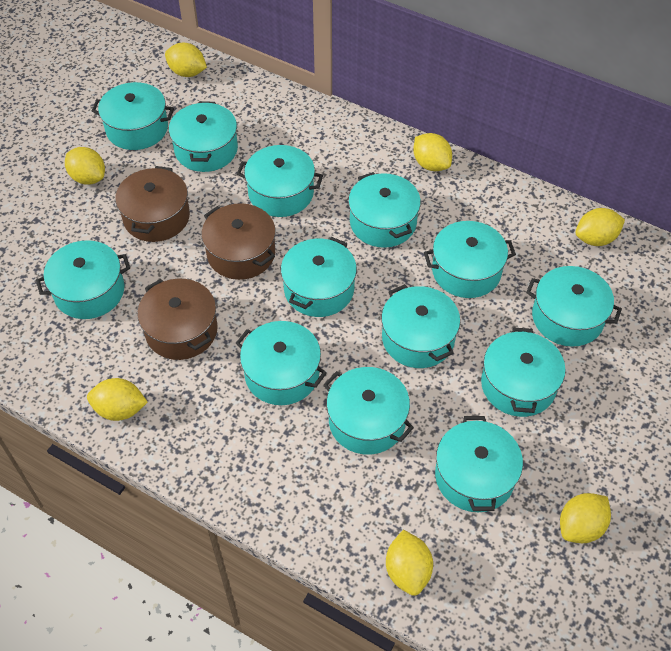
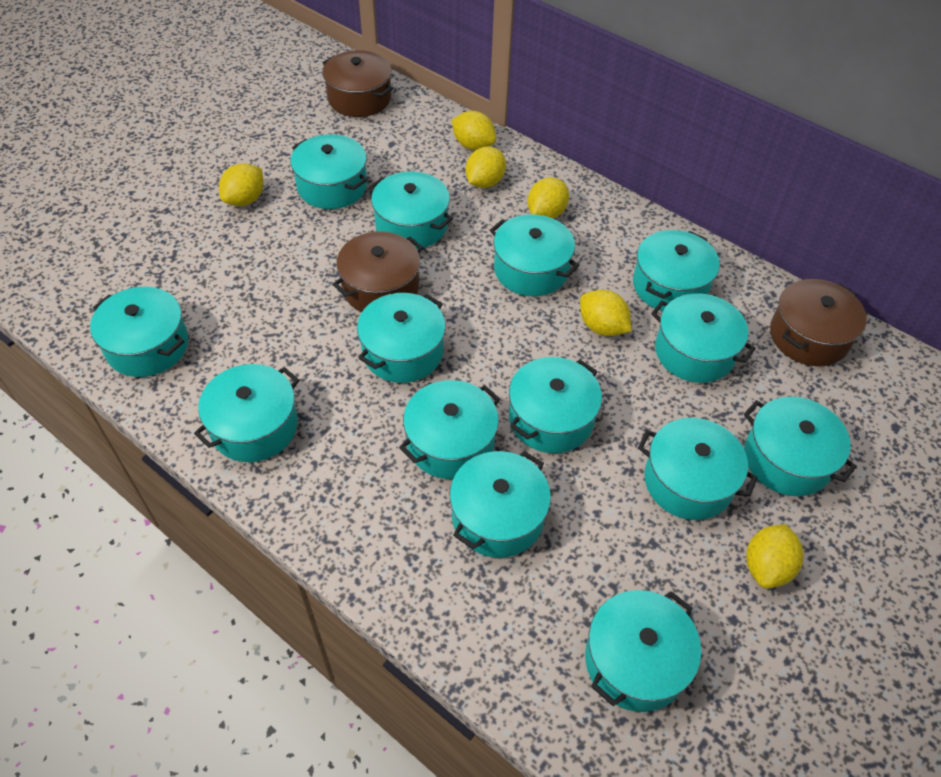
turquoise pot: [36,240,130,319] [92,82,174,150] [169,102,238,172] [236,321,327,405] [237,145,323,217] [281,237,357,317] [323,367,414,455] [348,172,421,248] [381,284,460,368] [424,221,516,298] [435,416,523,512] [481,327,565,417] [526,266,622,347] = 13 -> [90,287,188,377] [194,364,299,462] [290,134,367,209] [357,293,446,383] [370,171,453,249] [399,380,500,479] [450,451,551,558] [490,214,579,296] [509,357,602,453] [585,590,701,712] [633,230,720,311] [638,418,757,520] [651,293,755,383] [744,397,857,496] = 14
yellow lemon: [65,147,105,185] [87,378,148,421] [165,43,207,77] [386,530,433,596] [413,133,452,171] [560,493,611,543] [575,208,625,246] = 7 -> [219,163,264,206] [452,111,496,150] [465,147,506,188] [527,177,569,219] [580,290,632,336] [746,524,804,588] = 6

